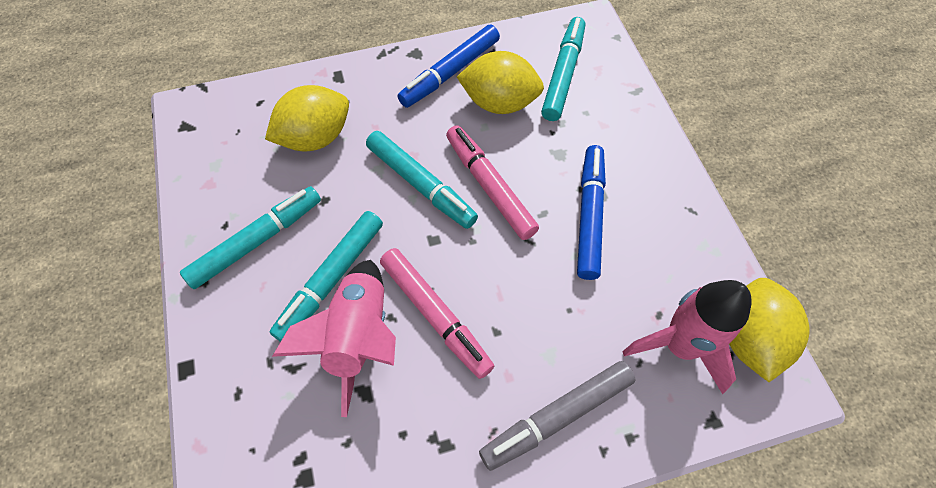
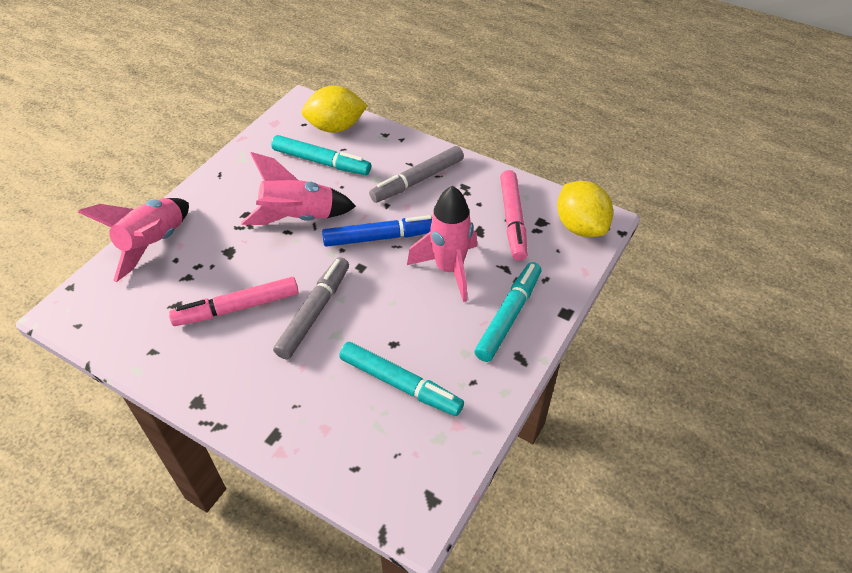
blue marker: [397,25,500,108] [577,145,606,280] = 2 -> [322,215,432,247] = 1
grey marker: [479,361,636,471] = 1 -> [273,257,349,359] [369,146,464,203] = 2
pink rocket: [272,260,396,417] [622,280,751,394] = 2 -> [78,198,189,282] [241,152,356,225] [407,185,477,302] = 3
turquoise marker: [180,186,321,289] [270,211,383,342] [366,131,478,229] [541,17,585,121] = 4 -> [271,135,371,175] [339,342,464,416] [474,262,541,362] = 3
yellow lemon: [265,85,349,151] [457,51,544,114] [729,278,809,382] = 3 -> [301,86,368,133] [557,181,613,237] = 2

